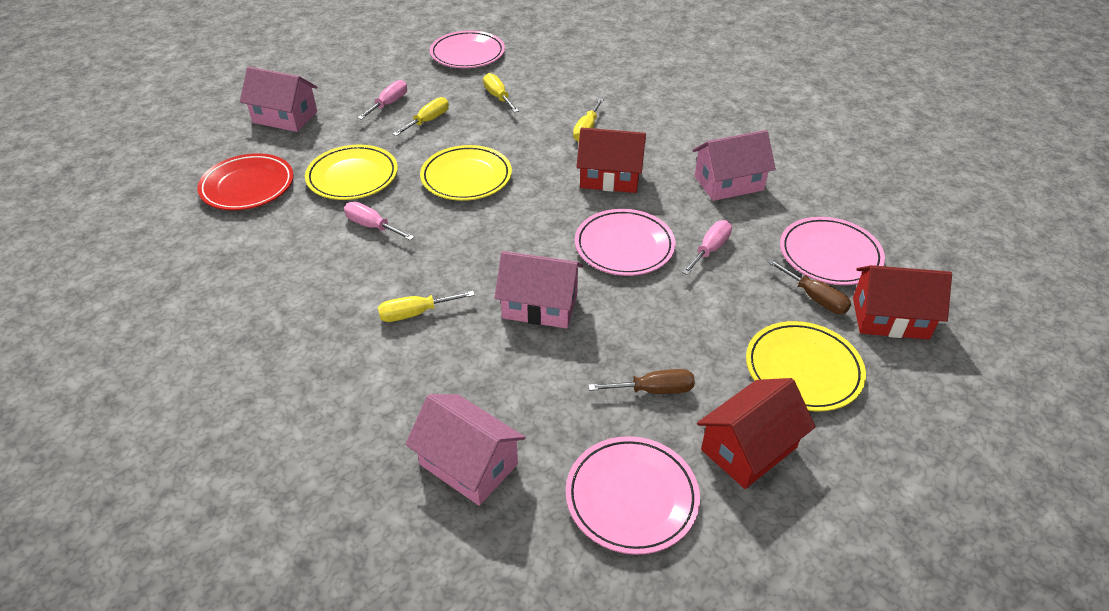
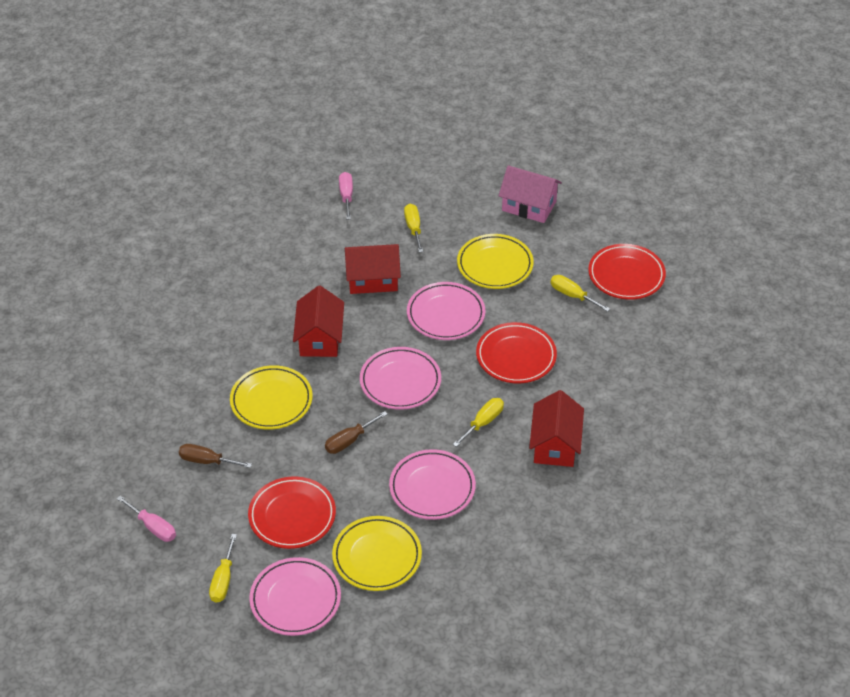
pink house: [240,67,318,132] [405,394,526,506] [495,251,583,328] [693,130,776,201] = 4 -> [498,165,562,223] = 1
pink screwdriver: [344,202,414,240] [358,80,407,120] [682,220,732,275] = 3 -> [117,495,176,542] [339,172,353,220] = 2
red plate: [197,153,294,210] = 1 -> [248,476,336,549] [476,322,557,383] [588,244,666,300] = 3

